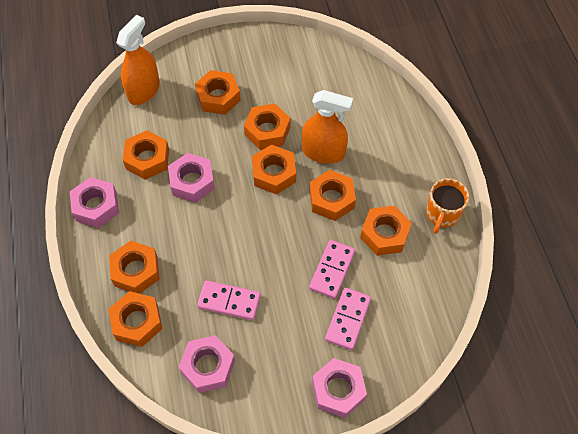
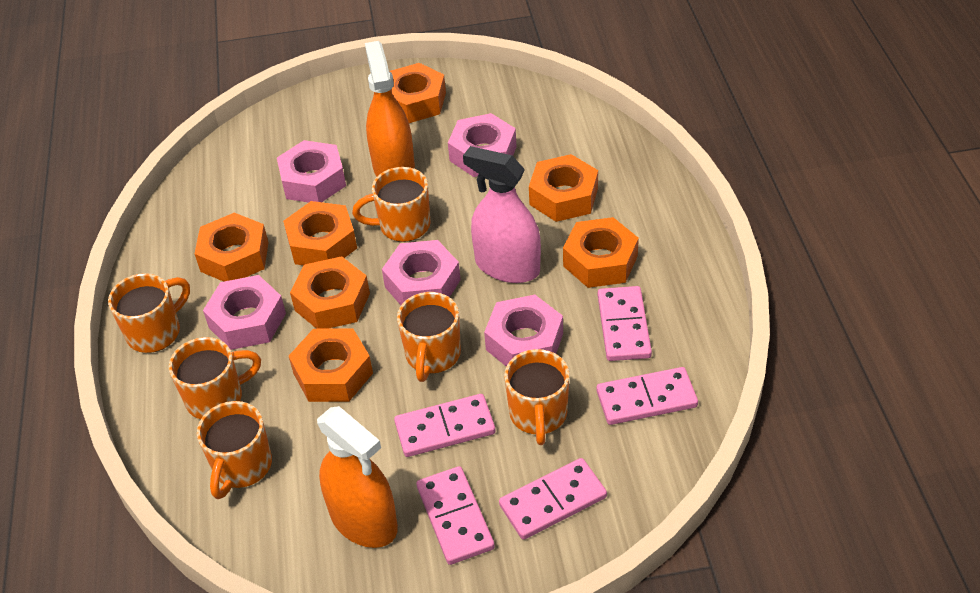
orange mug: [426,178,469,234] = 1 -> [108,273,190,353] [169,337,261,419] [197,401,272,499] [352,167,430,242] [397,292,461,382] [504,349,570,445] = 6
orange nut: [108,291,163,347] [109,241,160,294] [123,130,169,180] [195,70,241,115] [244,104,290,150] [252,144,296,195] [309,170,356,221] [360,205,412,256] = 8 -> [195,213,269,282] [283,201,357,265] [289,328,373,402] [290,256,370,329] [390,63,446,123] [529,154,598,222] [563,217,639,288] = 7
pink domino: [197,280,261,320] [309,240,355,299] [325,287,371,350] = 3 -> [394,394,496,457] [416,466,495,565] [499,458,607,540] [597,367,698,425] [598,286,652,361] = 5
pink nut: [70,177,119,228] [168,153,215,203] [179,335,235,393] [312,358,367,418] = 4 -> [203,275,286,350] [277,140,346,203] [382,240,461,305] [448,113,517,177] [484,295,563,367] = 5
pink spray bottle: none = 0 -> [463,146,541,283] = 1

